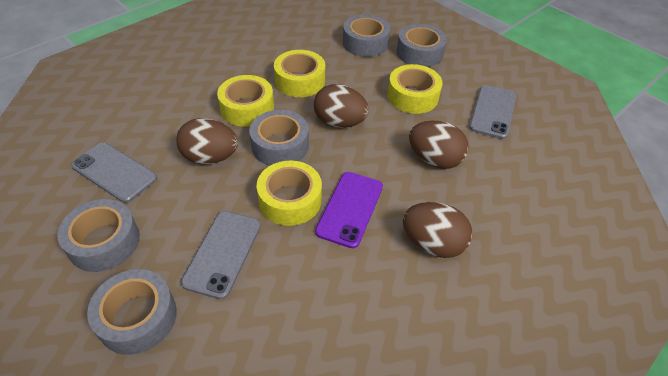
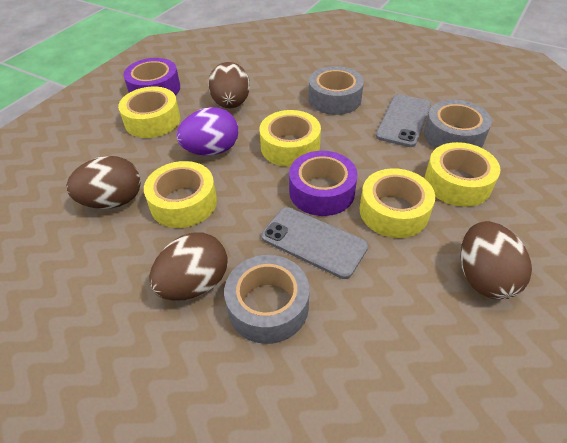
grey phone: [71,143,157,203] [181,211,261,299] [469,85,516,139] = 3 -> [261,207,368,279] [375,94,431,147] = 2
grey tape: [57,199,140,272] [87,269,177,355] [249,110,309,166] [343,14,390,57] [396,24,447,67] = 5 -> [224,255,309,344] [308,66,364,115] [424,100,492,149] = 3
purple egg: none = 0 -> [176,107,239,156] = 1
purple phone: [315,172,383,248] = 1 -> none = 0
purple tape: none = 0 -> [123,58,180,95] [289,151,358,216] = 2
yellow tape: [217,75,274,127] [257,160,322,226] [274,50,325,97] [387,64,443,114] = 4 -> [118,87,180,138] [144,161,217,228] [260,110,321,167] [360,168,435,238] [425,142,500,207] = 5

